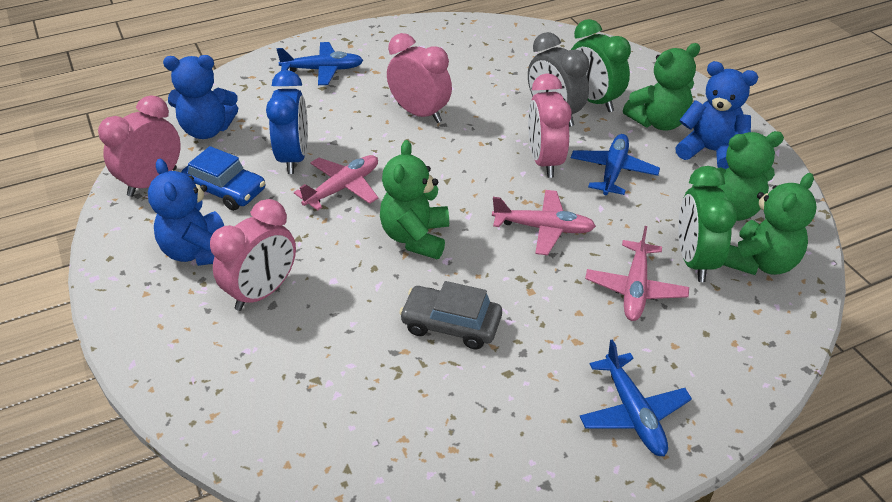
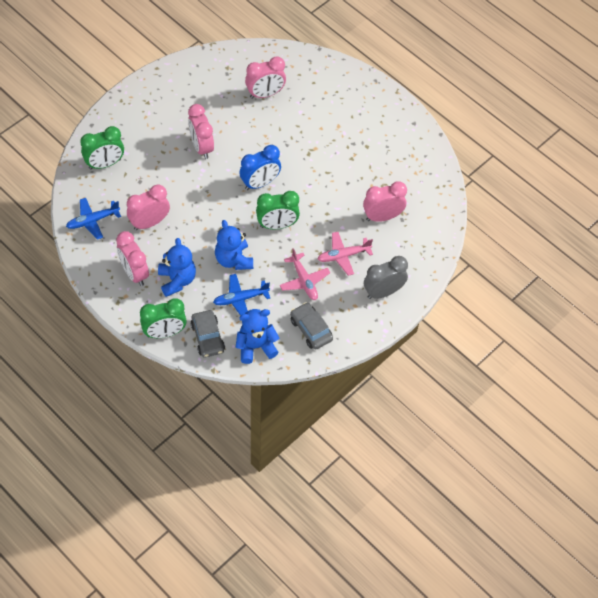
blue car: [181,146,265,211] = 1 -> none = 0
blue plane: [277,42,363,85] [571,134,660,195] [580,339,692,456] = 3 -> [66,198,121,240] [213,274,270,316] = 2
green clock: [571,19,631,112] [678,166,737,282] = 2 -> [80,126,124,169] [140,298,187,338] [256,191,300,229] = 3
green teddy bear: [380,140,449,259] [623,43,700,130] [692,131,784,221] [723,173,817,275] = 4 -> none = 0
grey car: [399,281,502,349] = 1 -> [191,310,225,357] [290,302,333,349] = 2
pink clock: [98,95,181,197] [210,199,296,311] [387,33,452,123] [528,73,571,178] = 4 -> [116,231,149,286] [127,184,170,230] [188,104,214,159] [245,56,286,99] [363,181,407,222] = 5
pink plane: [294,155,378,210] [492,190,596,255] [585,226,689,321] = 3 -> [280,248,330,300] [318,232,373,276] = 2

